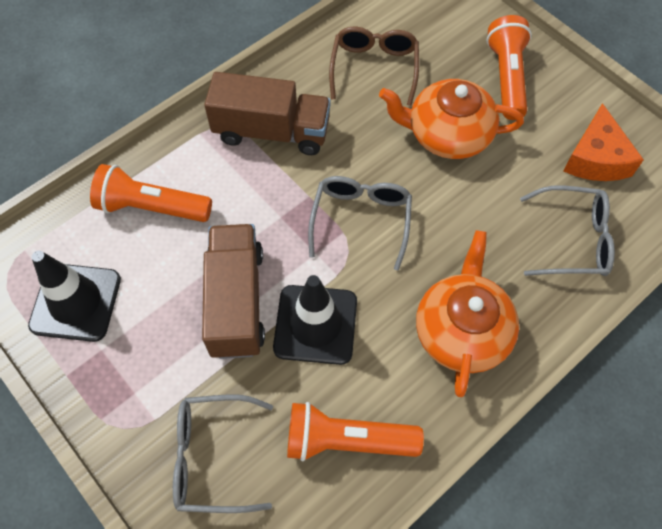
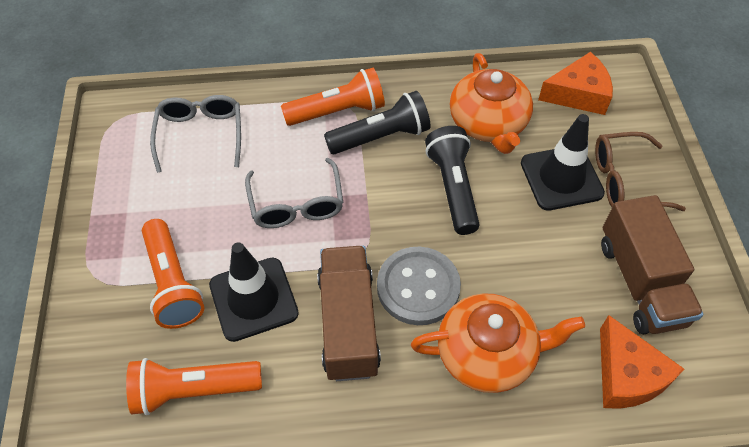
black flashlight: none = 0 -> [324,91,430,154] [425,126,480,235] = 2
grey button: none = 0 -> [377,247,461,325] = 1
grey glasses: [173,394,273,513] [308,176,412,270] [520,185,615,276] = 3 -> [150,95,241,173] [245,158,343,228] = 2
orange cheese: [563,103,644,181] = 1 -> [538,52,613,115] [600,315,684,409] = 2

